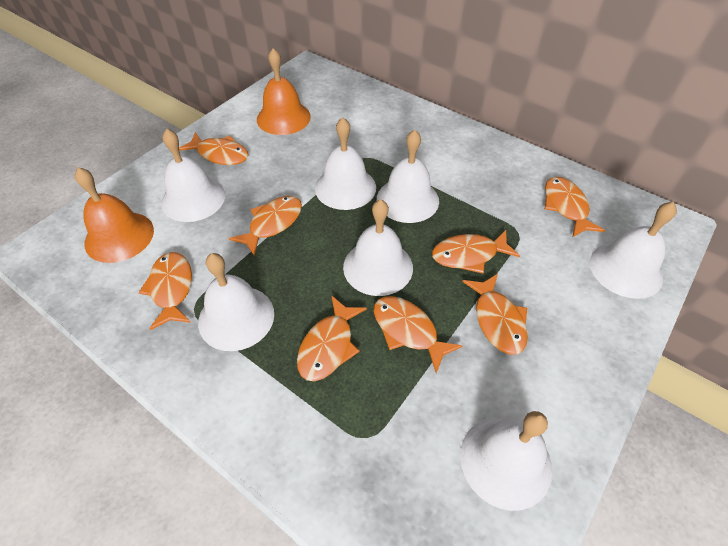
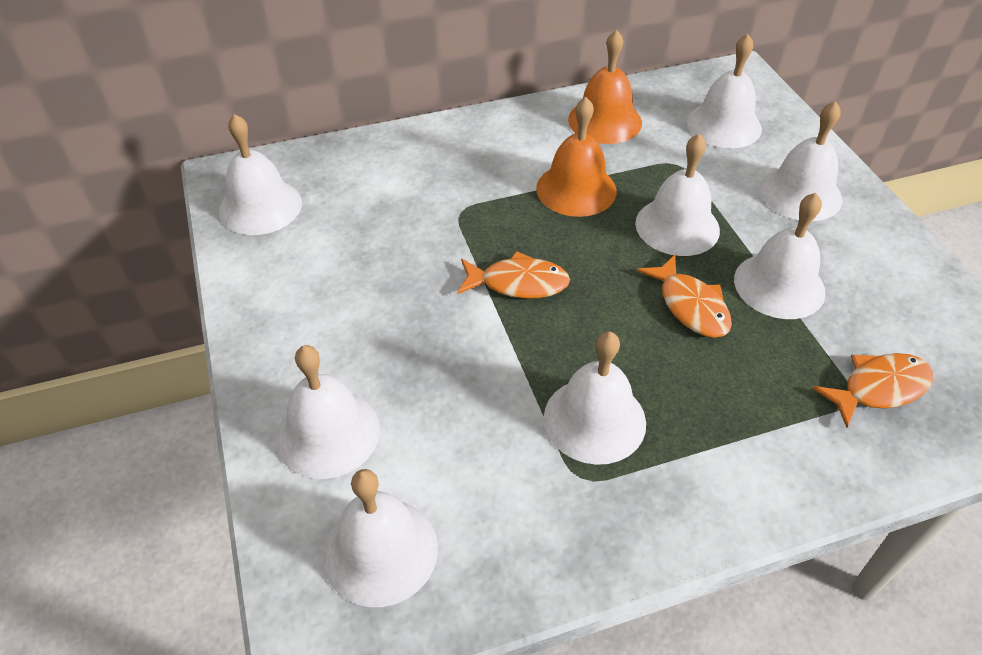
orange fish: [138,252,192,330] [179,132,248,165] [229,196,302,256] [297,295,367,381] [374,296,463,373] [432,230,520,273] [462,274,528,355] [545,177,605,237] = 8 -> [457,251,570,299] [637,255,732,338] [812,353,933,428] = 3
white bell: [161,128,225,222] [198,253,274,351] [315,117,376,210] [343,199,413,296] [377,130,439,223] [460,411,552,511] [590,202,677,299] = 7 -> [219,114,302,235] [276,345,380,479] [323,469,438,607] [544,331,646,465] [635,133,720,256] [687,34,762,148] [734,193,826,319] [760,101,842,221] = 8

